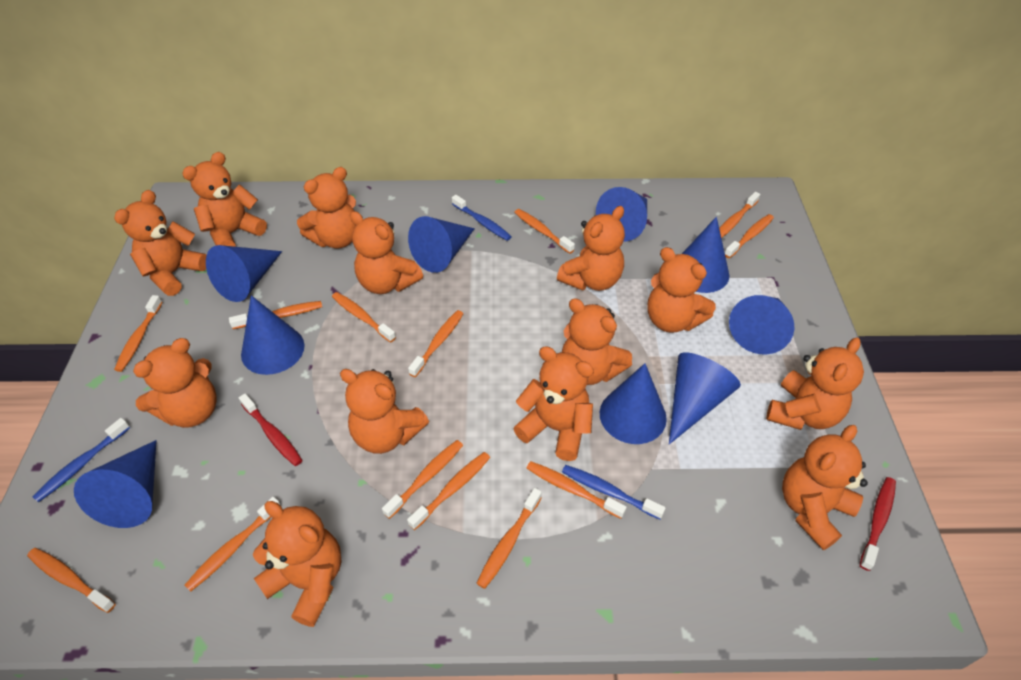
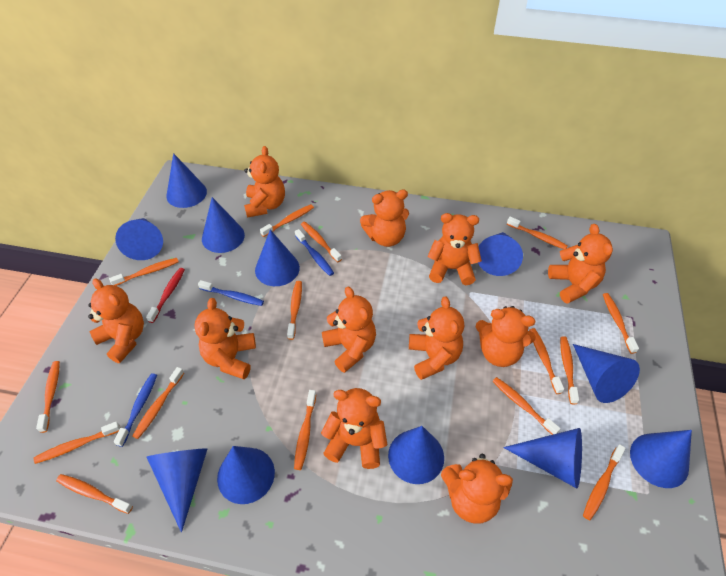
blue cone: [74,440,157,528] [206,245,282,302] [241,295,304,375] [408,216,475,273] [596,187,647,242] [600,363,667,444] [669,353,741,444] [682,217,730,293] [729,295,794,354] = 9 -> [115,218,163,260] [147,448,207,533] [166,153,207,208] [202,197,245,253] [217,446,275,504] [255,230,300,286] [388,426,444,484] [478,232,523,276] [503,428,582,489] [573,344,640,403] [630,430,692,488] = 11
orange teddy bear: [114,190,206,296] [133,338,217,428] [182,152,267,247] [253,501,342,627] [297,167,356,249] [340,369,429,454] [350,211,423,294] [513,346,594,461] [557,206,625,291] [562,298,632,385] [647,247,716,332] [766,337,864,430] [782,425,868,550] = 13 -> [88,278,144,363] [194,298,256,379] [244,146,285,218] [321,388,387,469] [322,286,376,373] [360,190,409,247] [409,296,464,380] [428,213,482,285] [441,454,513,524] [476,306,536,367] [548,224,613,304] = 11
orange toothbrush: [27,548,116,613] [114,295,162,372] [184,497,281,591] [229,301,322,329] [332,292,396,342] [382,440,463,519] [407,452,490,530] [408,310,464,377] [476,488,542,589] [514,209,575,254] [526,461,627,519] [719,192,760,238] [725,214,774,258] = 13 -> [34,421,120,464] [36,361,60,433] [56,474,133,514] [109,258,179,286] [132,367,184,439] [260,204,314,237] [287,281,302,340] [294,390,316,470] [301,222,342,262] [492,377,561,435] [507,217,568,249] [529,328,564,394] [560,336,579,405] [583,444,626,521] [603,293,639,354] = 15
red toothbrush: [239,394,303,466] [860,477,896,571] = 2 -> [146,268,185,323] = 1

